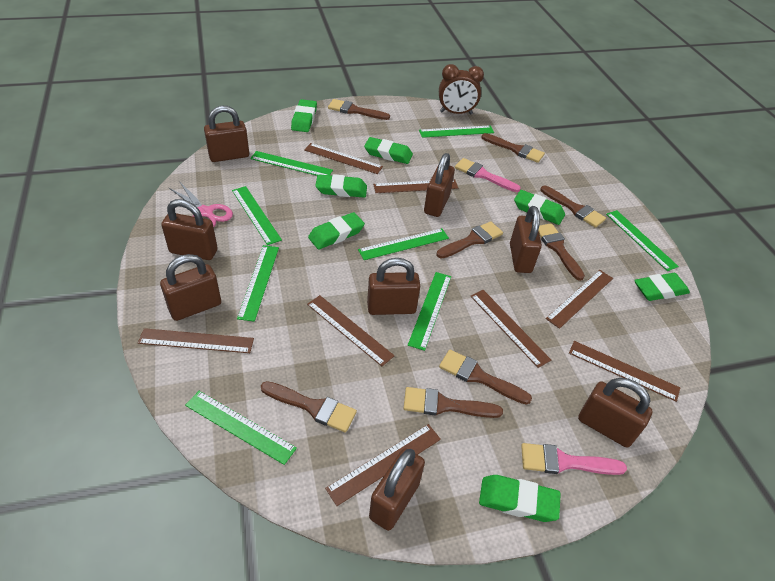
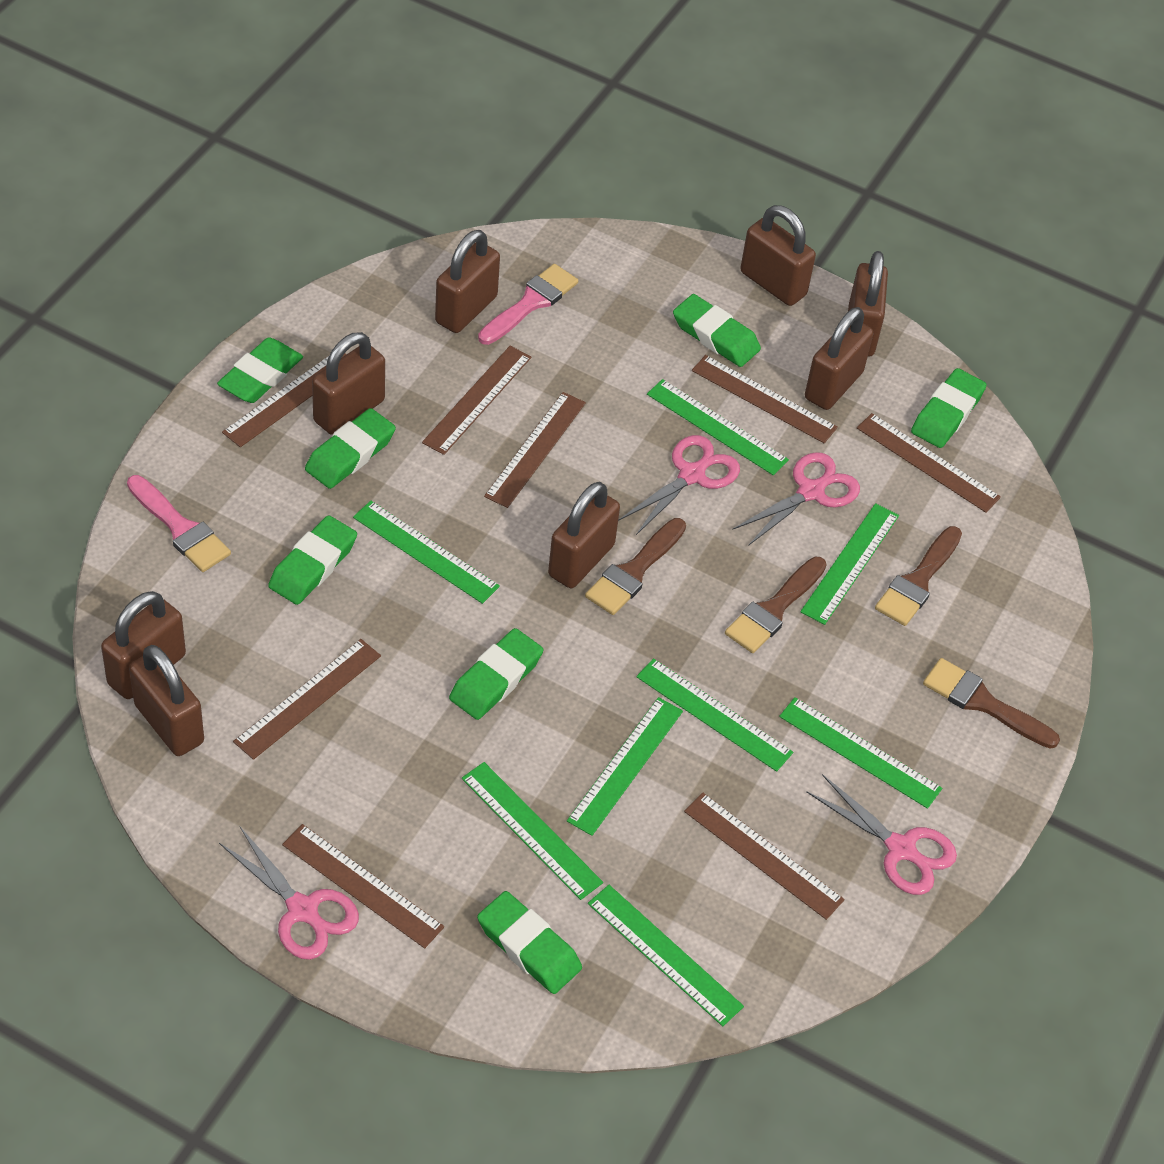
brown brush: [261,381,357,432] [328,99,390,120] [404,387,503,418] [436,221,503,259] [439,349,532,405] [481,133,545,163] [538,223,585,281] [540,186,606,228] = 8 -> [585,518,686,615] [725,557,827,653] [875,526,962,626] [923,658,1060,749] = 4
brown clock: [439,64,484,115] = 1 -> none = 0
pink scissors: [168,181,233,227] = 1 -> [219,827,359,960] [618,435,740,535] [732,452,860,546] [807,774,957,895] = 4

